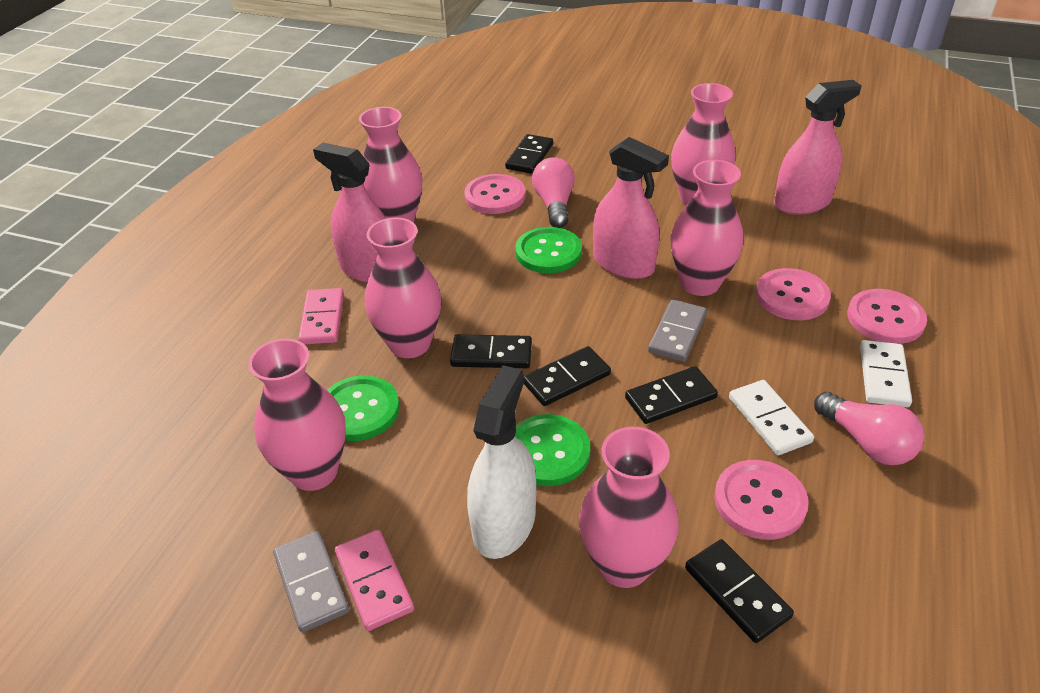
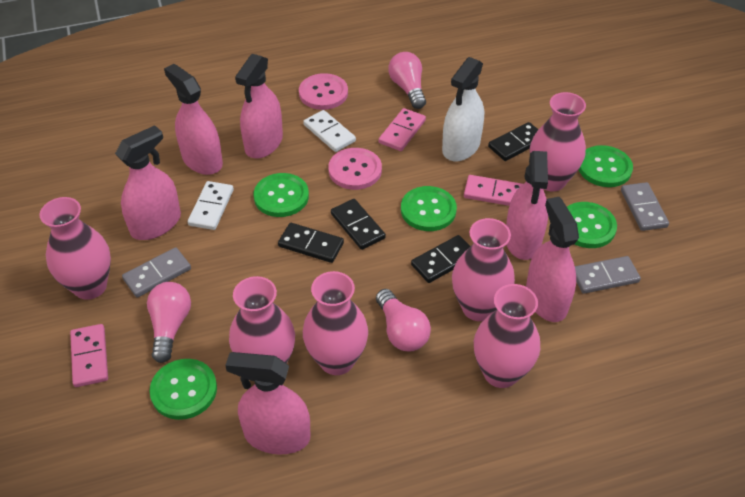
black domino: [450,334,532,368] [505,134,553,174] [524,346,611,406] [625,366,718,424] [685,539,794,643] = 5 -> [278,223,344,263] [331,199,386,250] [411,235,471,283] [488,122,538,161] = 4
green button: [327,375,400,441] [515,227,582,273] [515,414,590,486] = 3 -> [149,359,217,420] [253,173,309,217] [401,186,457,231] [567,202,617,248] [579,145,633,187] = 5
grey domino: [273,531,349,633] [648,300,707,362] = 2 -> [122,247,191,298] [575,256,641,294] [621,182,669,231] = 3
pink button: [464,174,526,214] [714,460,808,540] [756,268,831,320] [847,289,927,344] = 4 -> [299,73,348,110] [328,148,382,190] = 2
pink domino: [298,288,344,344] [335,529,414,631] = 2 -> [70,324,108,387] [379,108,426,151] [464,175,523,206] = 3
pink light bulb: [532,157,575,228] [814,392,924,465] = 2 -> [147,282,191,363] [376,289,431,352] [388,52,426,109] = 3
pink spray bottle: [313,143,386,283] [593,137,669,279] [774,80,862,215] = 3 -> [115,125,181,240] [164,64,223,175] [225,352,310,455] [235,54,283,159] [506,151,548,260] [526,197,579,322] = 6

